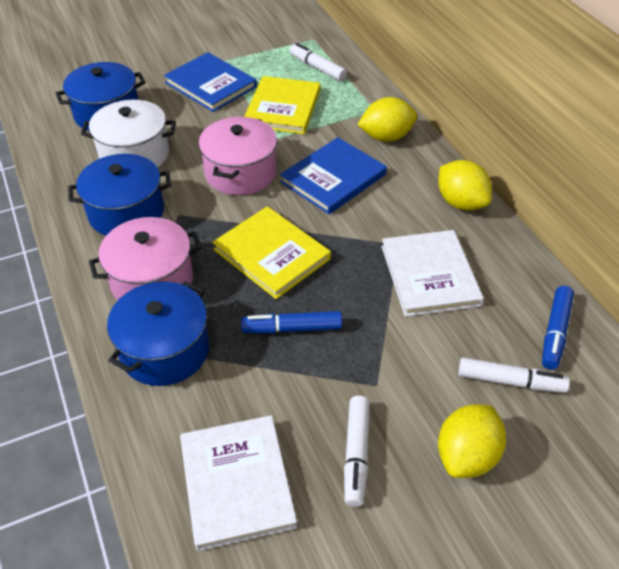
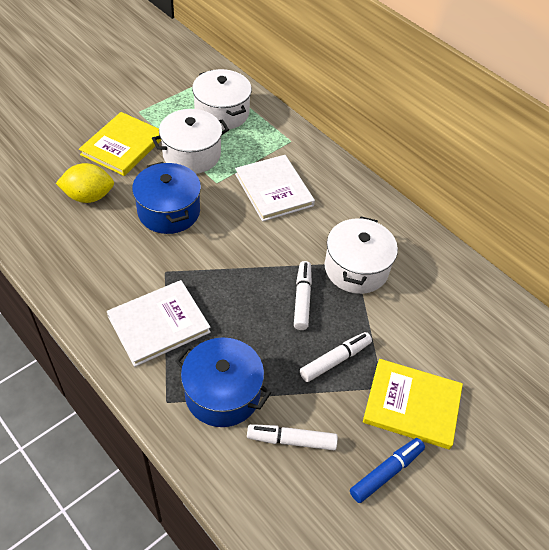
blue book: [164,52,257,112] [280,137,387,214] = 2 -> none = 0
blue marker: [241,311,342,334] [542,286,574,370] = 2 -> [350,438,425,503] = 1
blue pot: [56,62,146,131] [68,154,171,236] [107,281,209,386] = 3 -> [132,162,201,234] [175,338,271,427] = 2
pink pot: [89,217,202,301] [199,117,277,195] = 2 -> none = 0
white pot: [81,100,176,168] = 1 -> [152,109,229,174] [192,69,252,130] [325,217,398,294] = 3
yellow lemon: [358,97,417,142] [438,160,492,211] [438,404,506,478] = 3 -> [56,163,114,203] = 1

